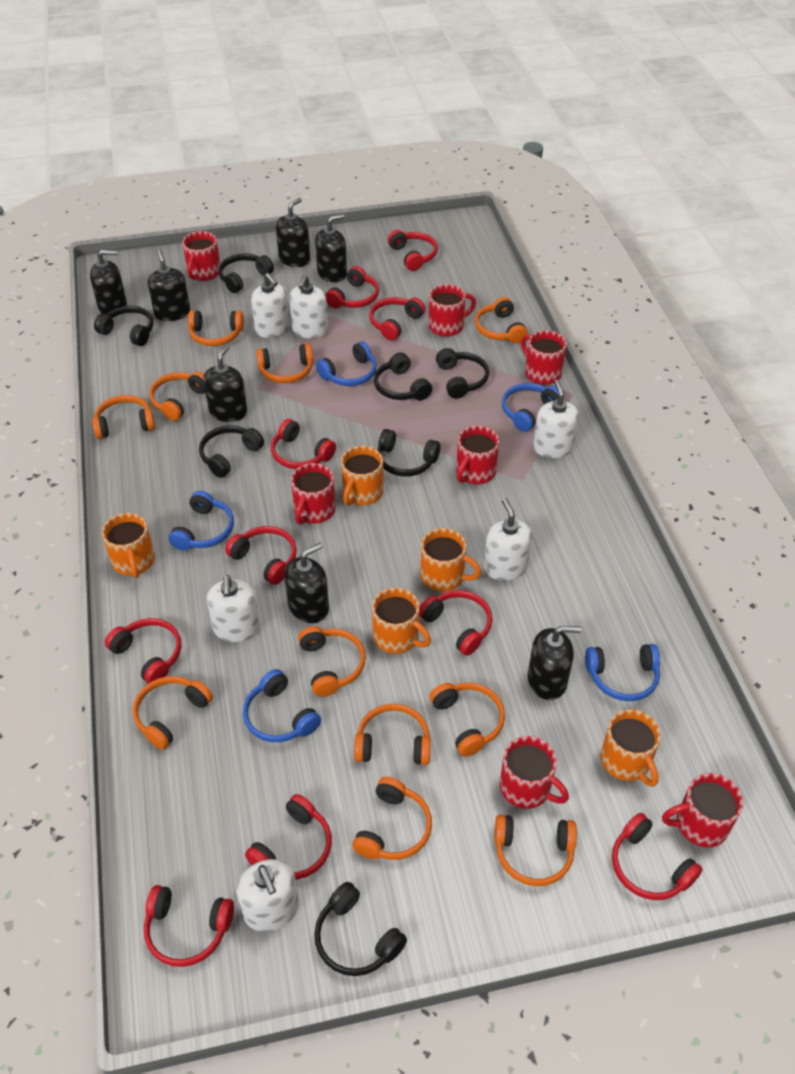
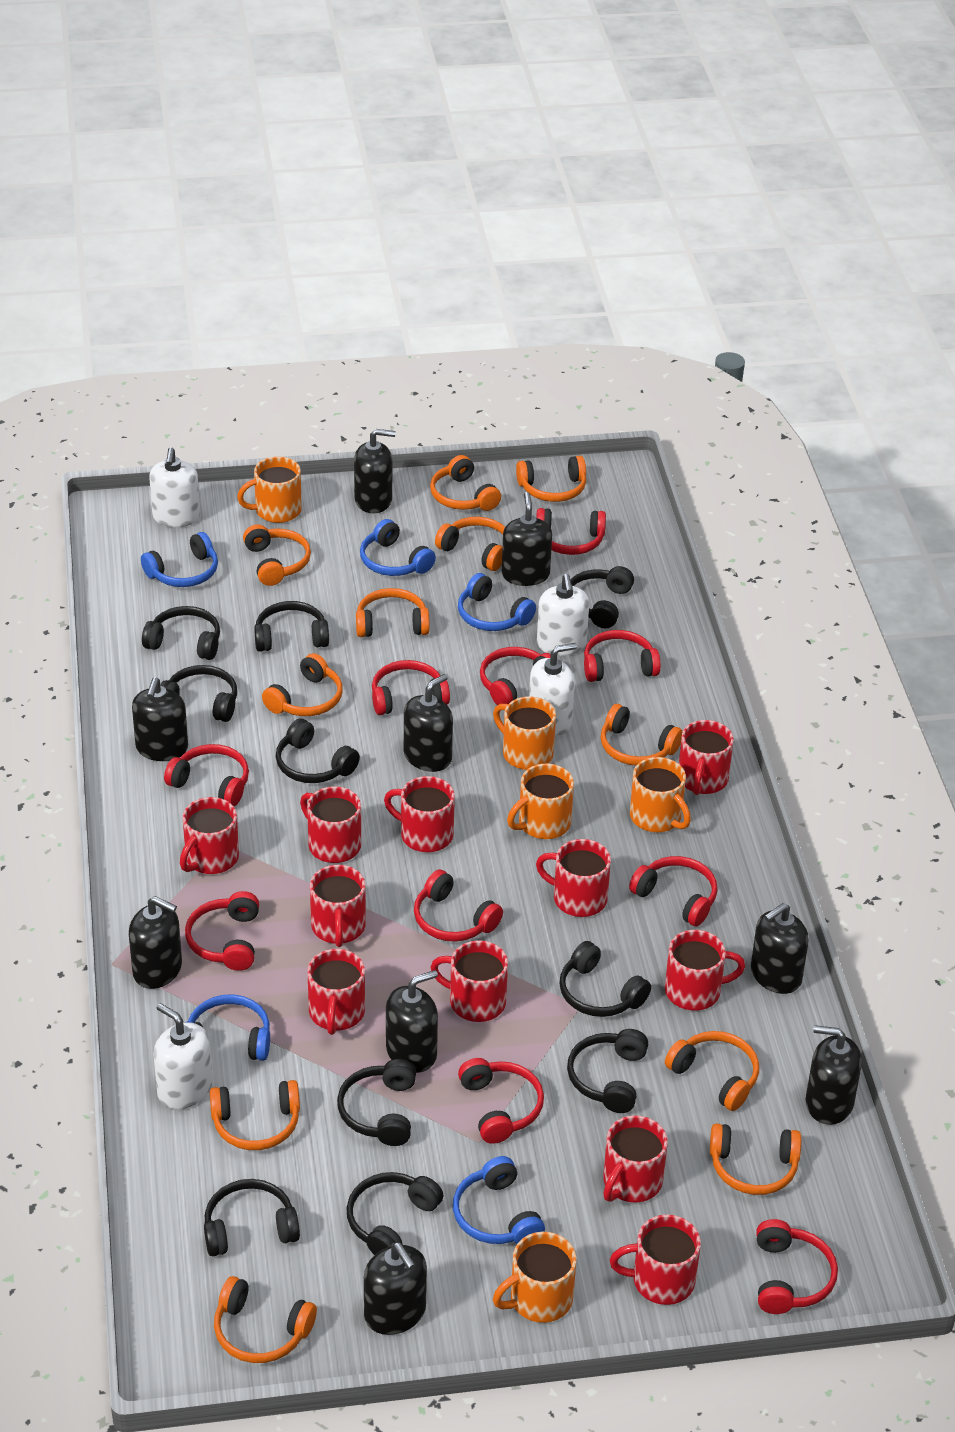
black headphones: [94,306,153,346] [199,426,264,478] [219,253,274,293] [314,882,407,976] [374,352,432,401] [377,429,441,477] [436,348,489,399] = 7 -> [142,606,220,660] [160,665,237,722] [204,1179,300,1256] [254,601,329,652] [276,718,360,783] [337,1059,416,1146] [347,1172,444,1255] [559,941,651,1017] [567,1029,648,1113] [570,566,634,628] = 10
black soap dispenser: [90,250,127,316] [148,249,190,321] [203,345,247,422] [276,198,310,267] [284,543,329,623] [315,214,347,282] [528,626,581,700] = 7 -> [129,896,182,989] [132,677,188,761] [354,429,395,513] [364,1242,427,1335] [386,970,438,1073] [404,674,453,772] [502,492,552,586] [751,903,809,994] [806,1025,862,1125] = 9
red mug: [182,231,220,281] [291,463,336,525] [429,284,476,337] [456,426,499,484] [500,736,569,809] [521,330,567,385] [662,773,743,847] = 7 -> [180,797,239,874] [300,786,361,863] [308,949,365,1035] [310,865,366,947] [384,776,455,852] [431,940,508,1022] [536,839,611,917] [603,1115,668,1203] [610,1214,701,1305] [665,930,745,1011] [679,720,734,795] = 11
white soap dispenser: [206,575,260,642] [237,859,299,932] [251,273,290,338] [289,275,328,338] [484,498,532,581] [533,380,579,458] = 6 -> [149,447,200,527] [153,1003,212,1109] [529,643,577,735] [537,574,589,656] = 4

